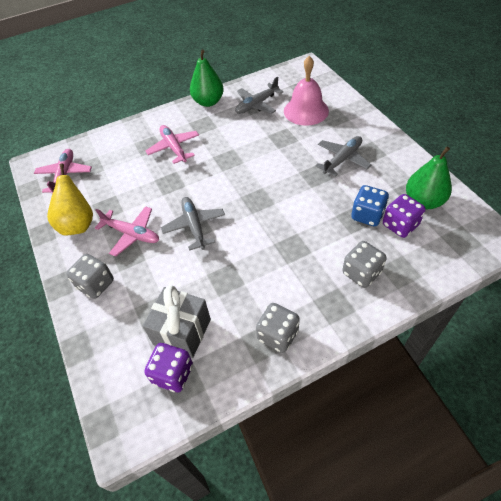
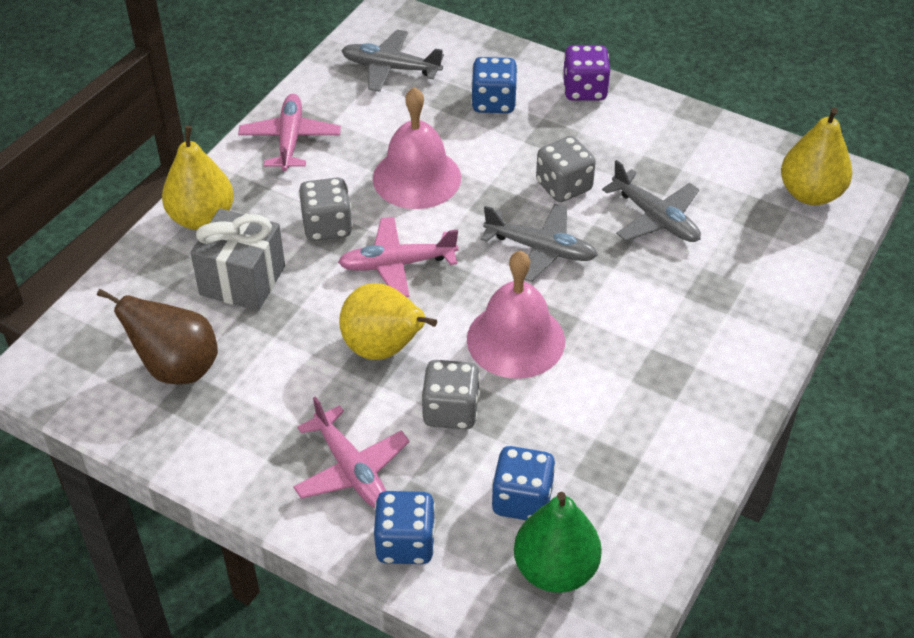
blue dice: [351,185,389,226] = 1 -> [374,491,436,564] [471,57,518,113] [492,446,556,520] = 3
brown pear: none = 0 -> [97,289,218,384] = 1
green pear: [190,50,224,107] [406,147,452,209] = 2 -> [514,492,602,593] = 1
pink bell: [284,56,329,126] = 1 -> [373,87,461,209] [467,251,565,379] = 2
purple dice: [144,343,193,392] [383,194,426,238] = 2 -> [563,45,610,101] = 1
yellow pear: [47,163,93,236] = 1 -> [162,126,234,230] [339,283,437,360] [781,107,852,205] = 3

